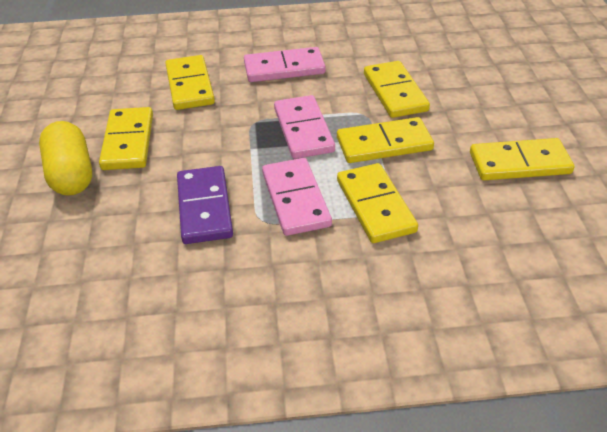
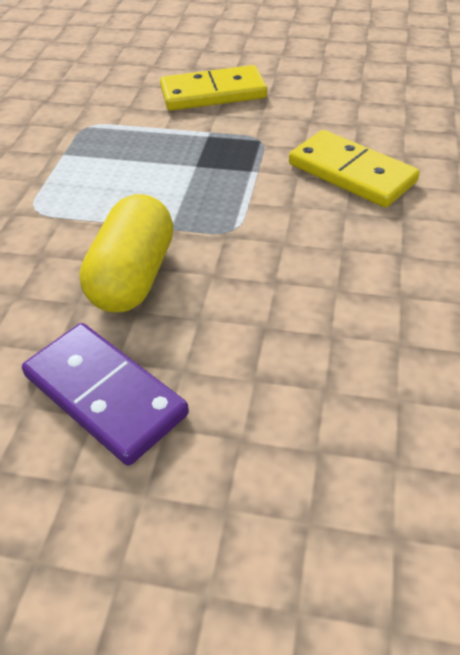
pink domino: [244,47,326,82] [262,158,332,236] [274,95,335,159] = 3 -> none = 0
yellow domino: [99,107,153,170] [165,55,215,110] [337,117,434,163] [337,163,418,243] [364,61,430,118] [470,138,574,180] = 6 -> [160,65,267,111] [289,130,420,208] = 2

